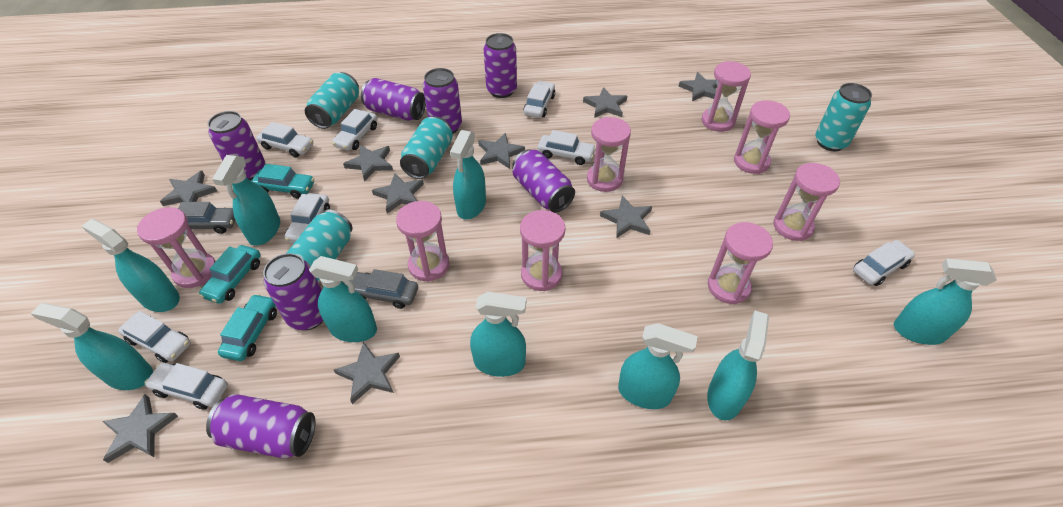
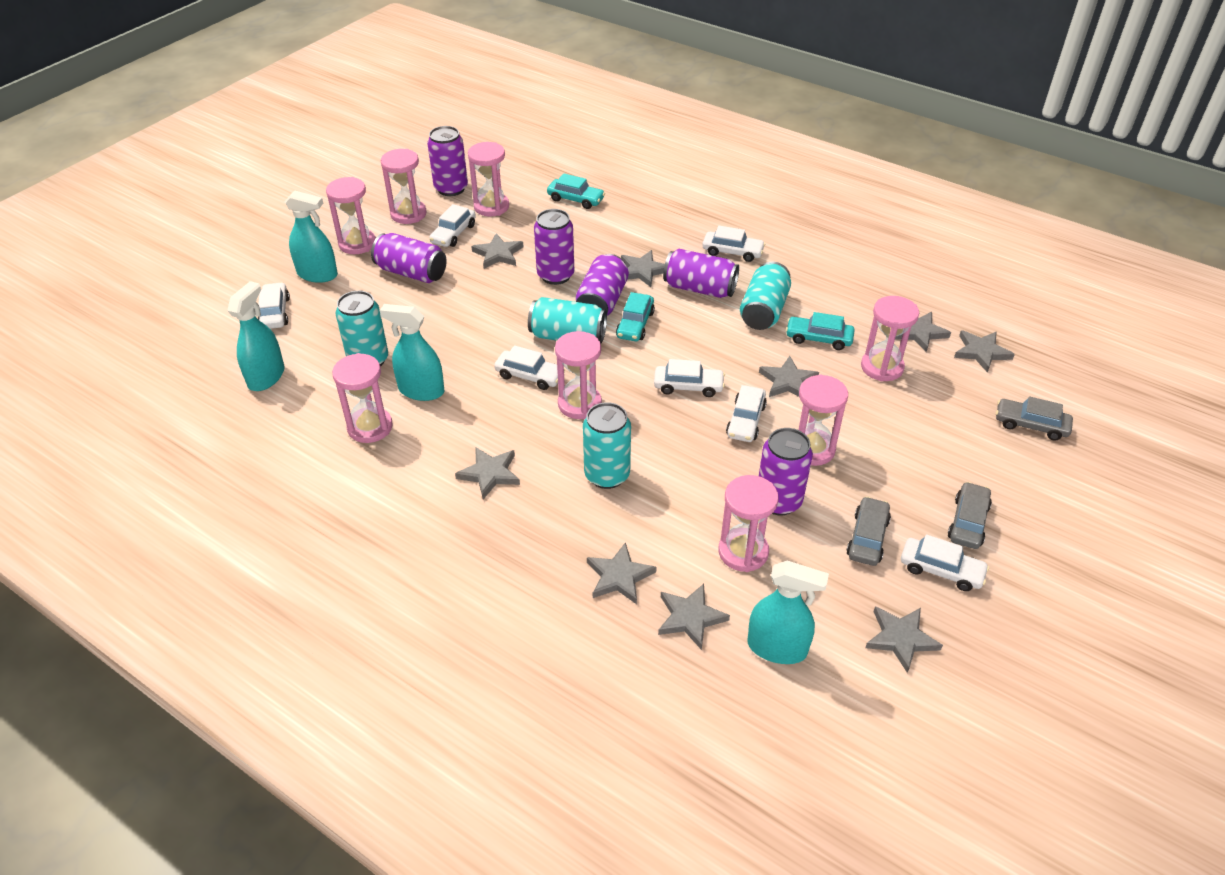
grey car: [177,202,235,234] [351,269,418,309] = 2 -> [846,496,891,566] [948,482,992,549] [996,396,1073,440] = 3
purple can: [206,394,315,459] [207,111,266,181] [263,253,323,330] [361,78,426,121] [423,68,462,134] [483,33,517,98] [512,149,575,212] = 7 -> [371,233,447,283] [427,126,468,196] [534,209,574,285] [576,254,629,316] [663,249,739,298] [759,428,813,515] = 6
turquoise spray bottle: [31,303,153,390] [81,219,180,312] [212,155,280,246] [309,256,377,342] [450,130,486,220] [470,292,526,377] [618,323,698,409] [707,310,769,421] [894,258,997,345] = 9 -> [227,281,284,391] [284,191,338,283] [379,304,445,401] [747,561,829,664] = 4
white car: [118,311,191,363] [145,363,228,410] [256,122,313,158] [284,193,330,243] [332,109,378,151] [523,81,555,118] [538,130,596,165] [853,240,915,286] = 8 -> [258,282,290,329] [429,204,476,247] [494,345,565,390] [654,359,725,397] [702,226,765,262] [726,385,767,442] [901,534,989,591] = 7

